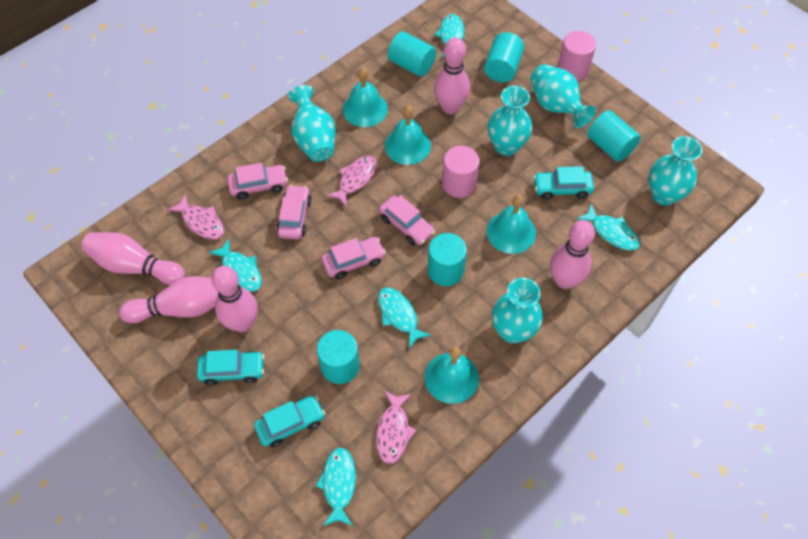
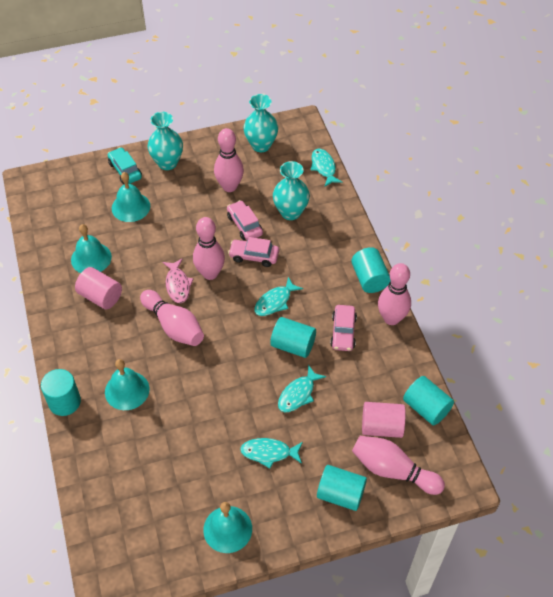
pink car: [227,163,288,199] [277,185,312,239] [322,237,386,279] [379,195,435,245] = 4 -> [227,200,263,241] [228,237,279,267] [330,305,357,351] = 3
pink fish: [167,194,224,239] [326,156,377,206] [376,391,416,464] = 3 -> [163,258,194,303] = 1
turquoise car: [197,350,264,385] [254,395,325,447] [533,166,594,200] = 3 -> [108,147,142,184] = 1
turquoise fish: [208,239,262,292] [315,447,356,526] [378,287,432,349] [435,14,464,57] [577,204,640,251] = 5 -> [240,438,303,469] [254,277,303,316] [278,365,326,412] [311,149,343,186] = 4
turquoise vase: [288,85,336,162] [488,86,533,156] [492,278,543,343] [530,64,596,128] [649,136,703,206] = 5 -> [148,112,183,170] [244,94,278,152] [273,161,310,220] = 3

